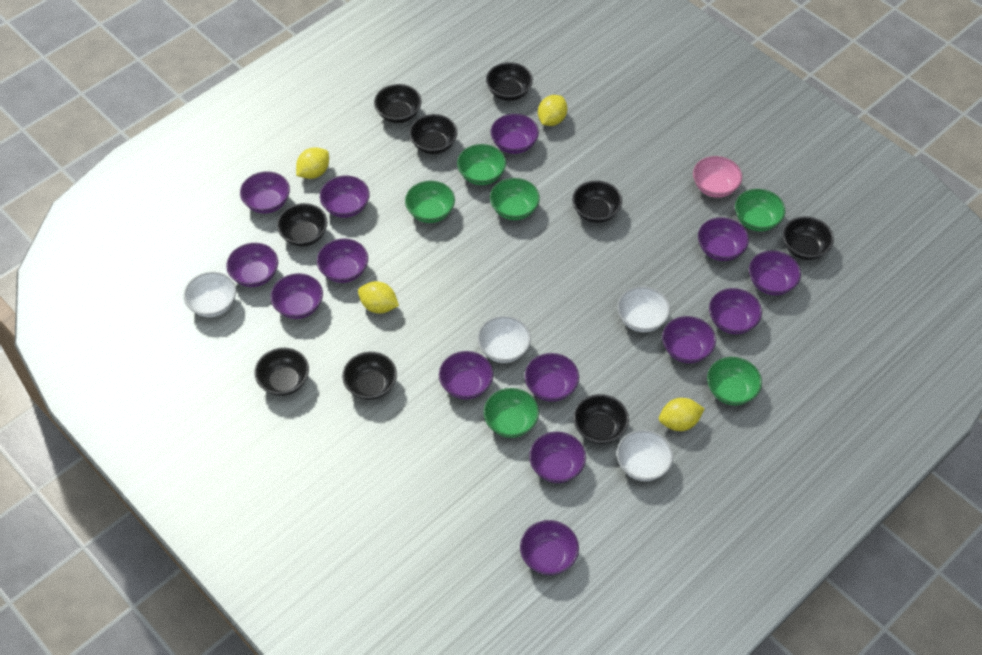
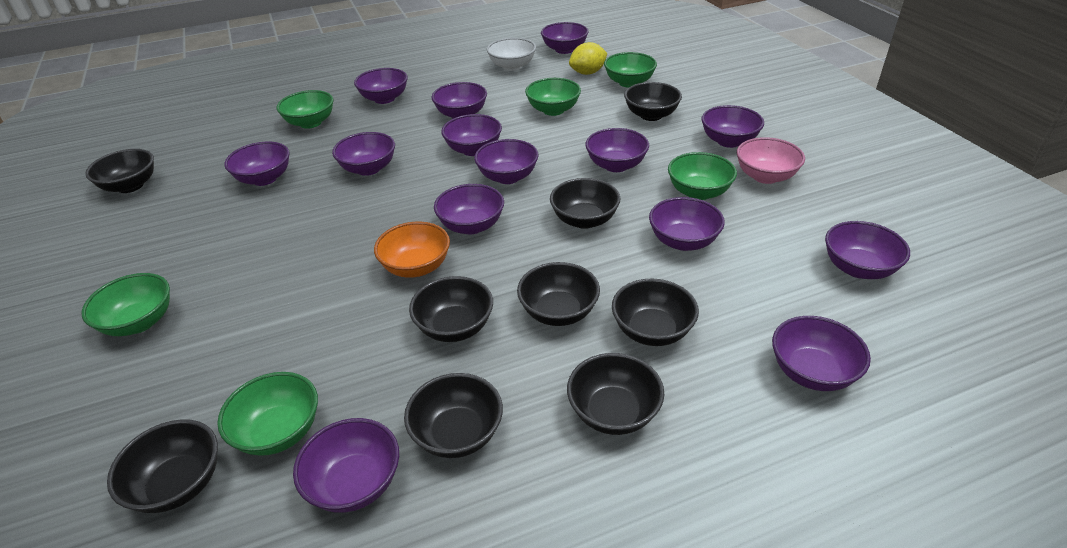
orange bowl: none = 0 -> [374,221,450,278] = 1
white bowl: [184,272,236,317] [477,316,531,363] [617,286,670,332] [617,430,673,481] = 4 -> [487,38,536,71] = 1
yellow lemon: [296,147,329,179] [358,281,399,313] [538,95,567,126] [659,398,705,431] = 4 -> [569,42,607,75] = 1

